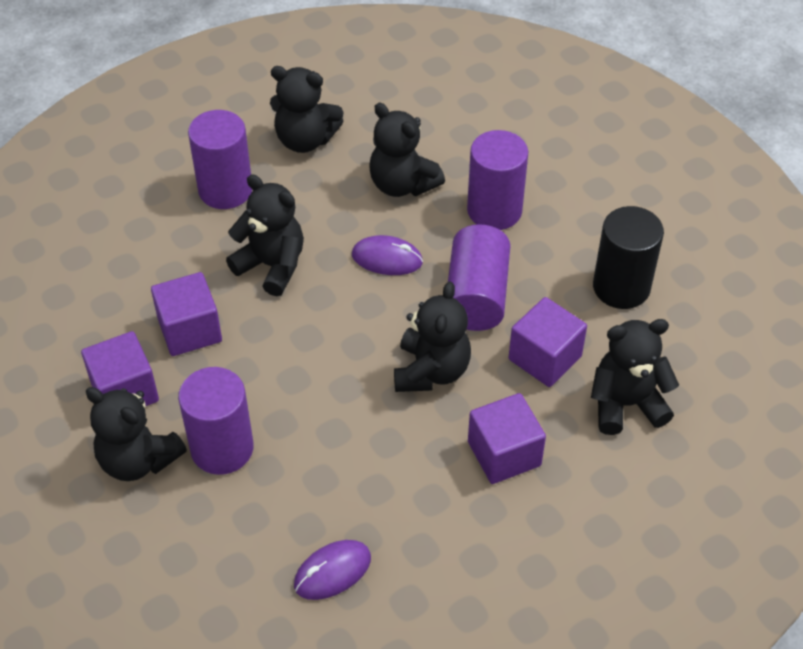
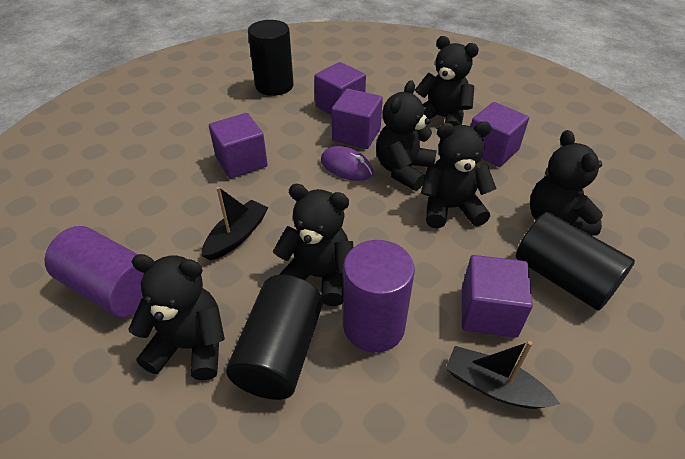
black boat: none = 0 -> [202,187,268,260] [446,341,560,409] = 2
black cylinder: [593,206,664,309] = 1 -> [226,275,323,400] [248,20,294,96] [516,212,635,310] = 3
purple cube: [81,331,159,406] [151,272,222,356] [468,393,546,484] [509,297,587,387] = 4 -> [209,113,268,179] [314,62,366,115] [332,89,383,149] [462,255,533,338] [471,102,529,167] = 5
purple cylinder: [178,367,254,475] [188,110,252,209] [448,224,511,331] [467,130,528,230] = 4 -> [45,226,144,317] [343,240,415,353] = 2
purple mouse: [294,540,371,600] [352,235,423,275] = 2 -> [321,146,373,181] = 1

